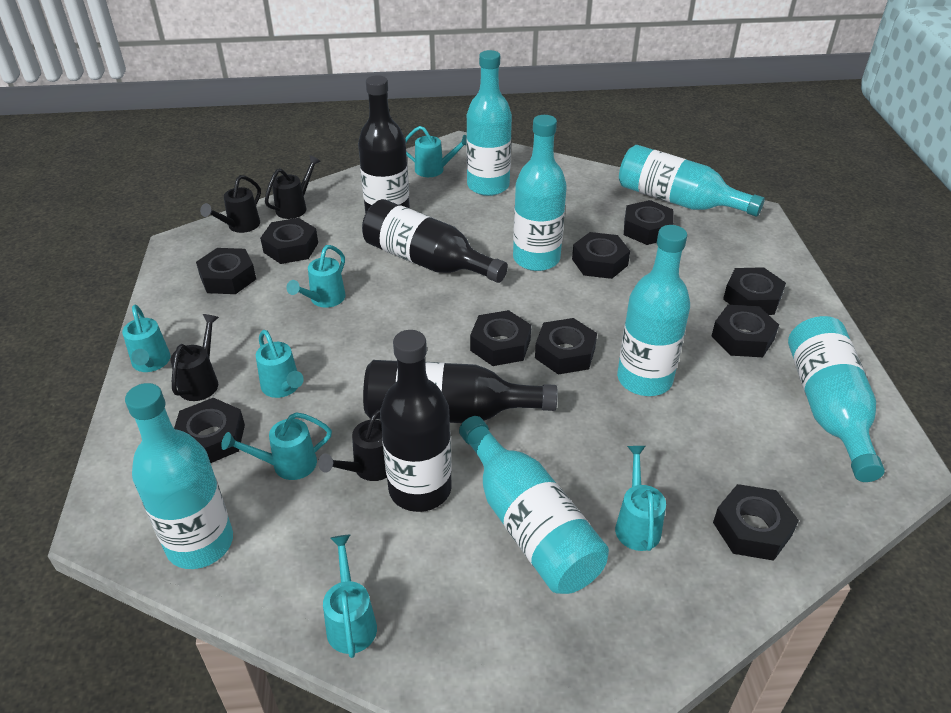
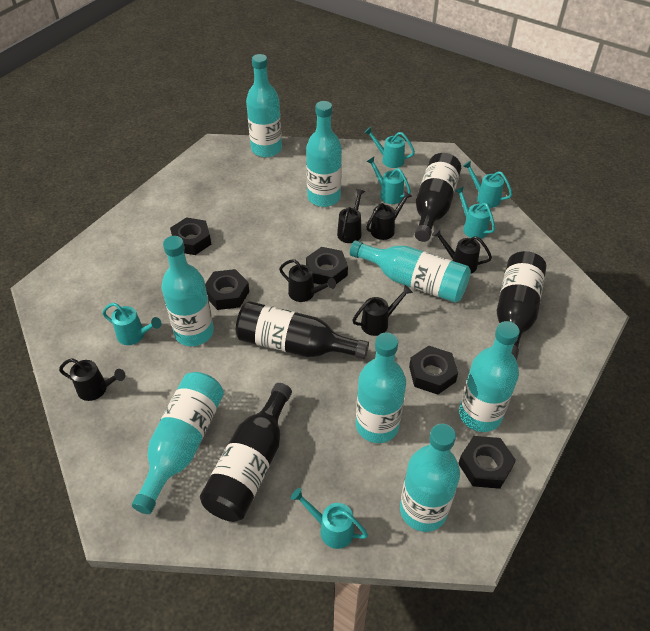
black nut: [174,398,245,463] [196,248,256,294] [260,218,318,264] [470,310,531,366] [535,318,597,374] [572,232,630,279] [624,200,674,245] [711,305,779,357] [713,484,799,561] [723,267,786,315] = 10 -> [170,217,211,255] [205,269,249,310] [306,247,348,285] [409,346,458,395] [458,436,516,489] = 5
black watering can: [170,314,219,401] [200,175,261,233] [265,155,321,219] [318,410,387,481] = 4 -> [59,358,125,401] [279,259,336,302] [337,189,365,243] [352,285,413,336] [366,191,412,240] [432,228,492,273] = 6
turquoise bottle: [125,383,233,569] [459,416,609,594] [466,50,512,196] [513,115,567,271] [617,225,690,396] [619,145,765,217] [788,316,885,482] = 7 -> [132,372,224,514] [162,236,214,346] [246,54,282,157] [306,101,342,207] [350,240,471,303] [356,332,406,443] [400,424,460,532] [459,321,520,432] = 8
turquoise watering can: [122,305,171,372] [221,412,332,480] [256,330,304,398] [287,245,346,308] [323,535,377,658] [405,126,466,177] [615,446,666,551] = 7 -> [102,303,161,345] [291,488,368,549] [364,127,415,168] [366,157,411,204] [455,187,495,239] [463,161,512,208] = 6

